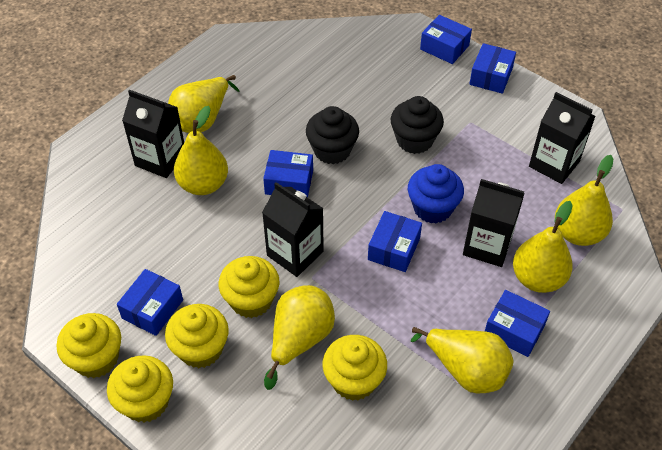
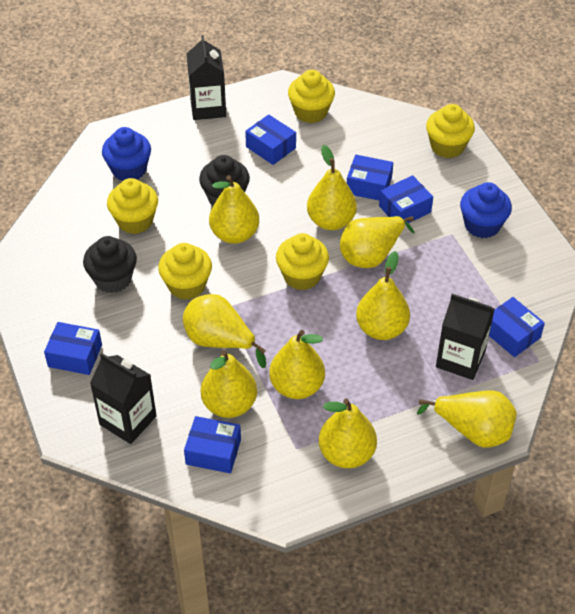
black carton: [122,90,184,178] [262,182,324,277] [463,179,525,267] [529,92,596,184] = 4 -> [90,353,157,444] [187,35,226,120] [436,294,495,380] = 3
blue cupcake: [408,164,464,223] = 1 -> [102,127,151,181] [460,182,512,238] = 2
yellow pear: [168,75,239,133] [174,106,228,195] [264,285,335,390] [411,327,514,393] [513,201,573,293] [555,155,614,246] = 6 -> [183,294,266,368] [201,350,257,418] [209,175,259,244] [269,330,325,399] [307,145,357,230] [319,399,377,468] [340,216,414,268] [356,251,410,340] [417,390,517,448] = 9

